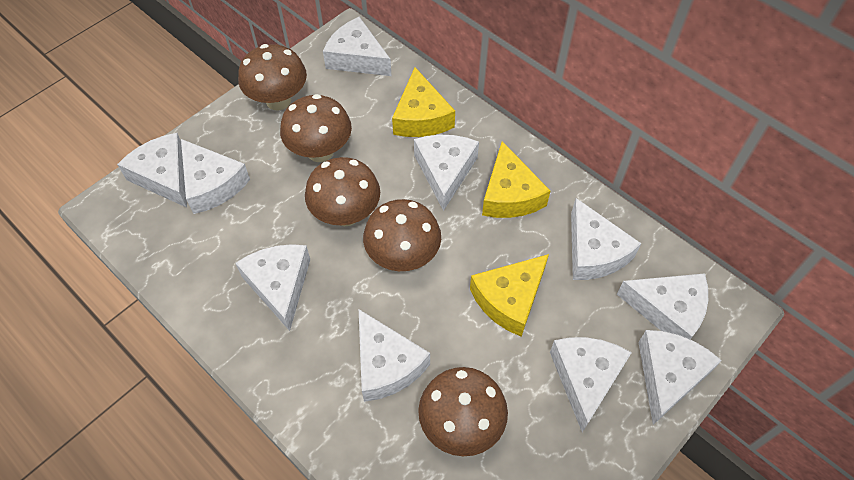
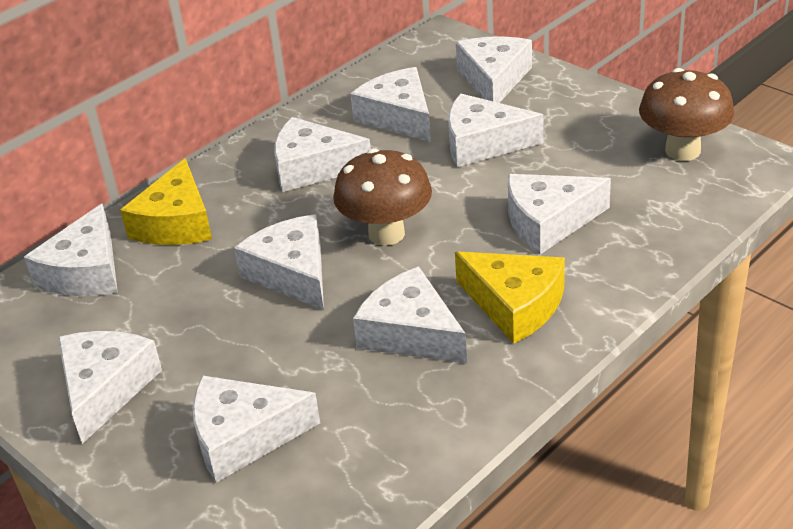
brown mushroom: [238,44,307,110] [280,94,352,162] [305,157,380,227] [363,199,441,271] [418,367,508,456] = 5 -> [333,148,432,246] [639,68,735,161] = 2
yellow cheese: [392,67,455,137] [470,254,549,337] [482,141,550,218] = 3 -> [120,158,212,245] [455,251,565,344] = 2

